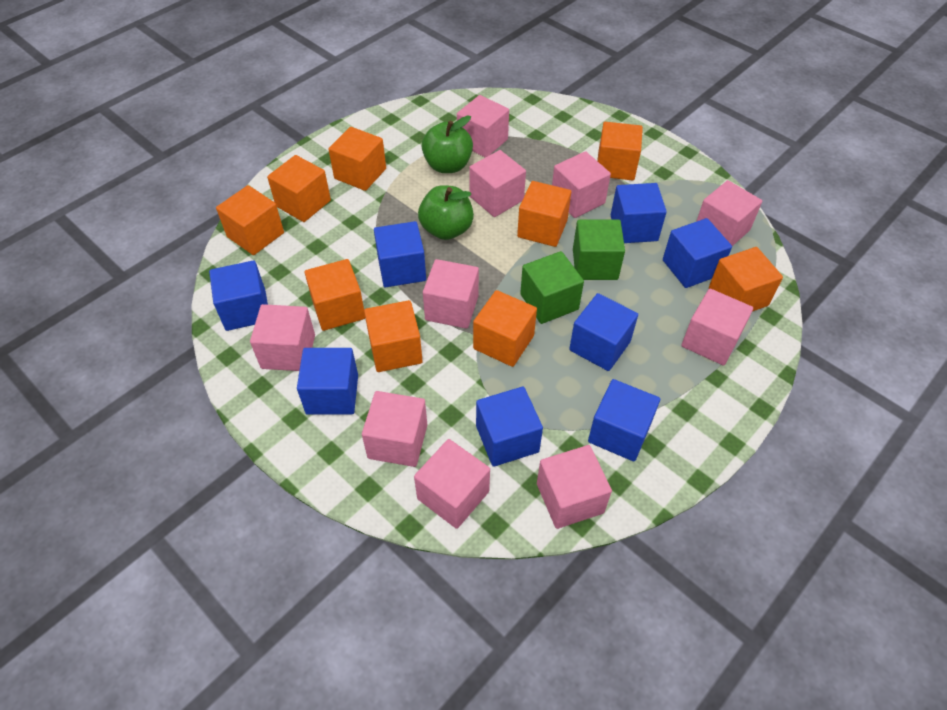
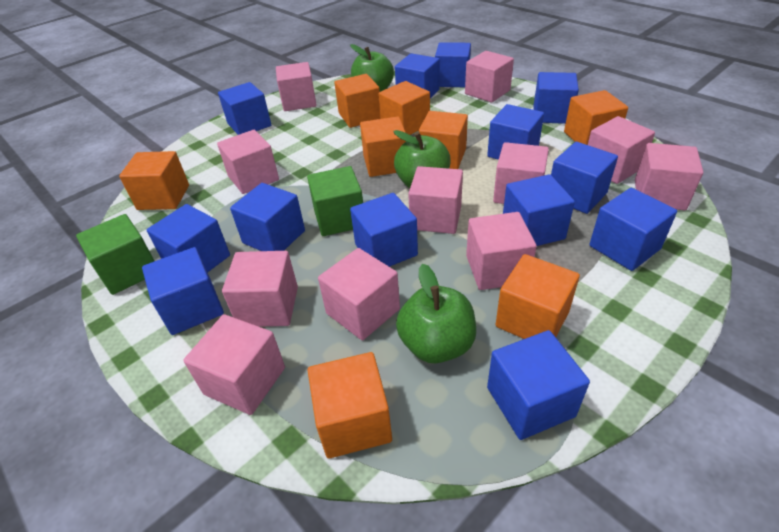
blue cube: [209,260,268,331] [297,348,358,415] [374,221,426,287] [476,387,543,467] [569,293,638,371] [588,379,660,461] [611,183,667,243] [663,218,732,288] = 8 -> [142,247,224,335] [147,204,230,273] [218,82,271,135] [230,183,305,251] [350,193,418,267] [395,53,440,98] [435,42,471,87] [487,104,544,160] [487,330,590,440] [503,174,575,246] [534,72,579,124] [551,142,618,214] [589,188,677,271] = 13
green apple: [418,185,474,240] [422,115,473,173] = 2 -> [350,44,394,92] [393,130,451,188] [396,264,476,363] = 3
orange cube: [216,185,284,255] [267,155,331,222] [304,259,365,331] [328,127,386,191] [364,300,423,372] [473,290,537,367] [517,181,571,247] [597,122,643,180] [709,247,783,312] = 9 -> [119,151,189,210] [307,352,392,459] [334,74,380,128] [360,117,406,177] [378,81,430,135] [419,111,468,169] [496,254,580,339] [564,90,628,145] = 8
pink cube: [250,304,315,371] [362,391,427,467] [414,439,490,529] [423,259,479,329] [457,95,509,158] [469,150,526,217] [537,445,612,529] [552,151,611,218] [681,289,753,366] [696,180,762,246] = 10 -> [183,314,285,415] [217,130,279,194] [222,251,298,327] [276,62,317,111] [318,248,400,340] [408,166,463,234] [465,51,514,102] [466,212,537,290] [493,142,549,204] [588,116,655,184] [635,143,703,210] = 11

